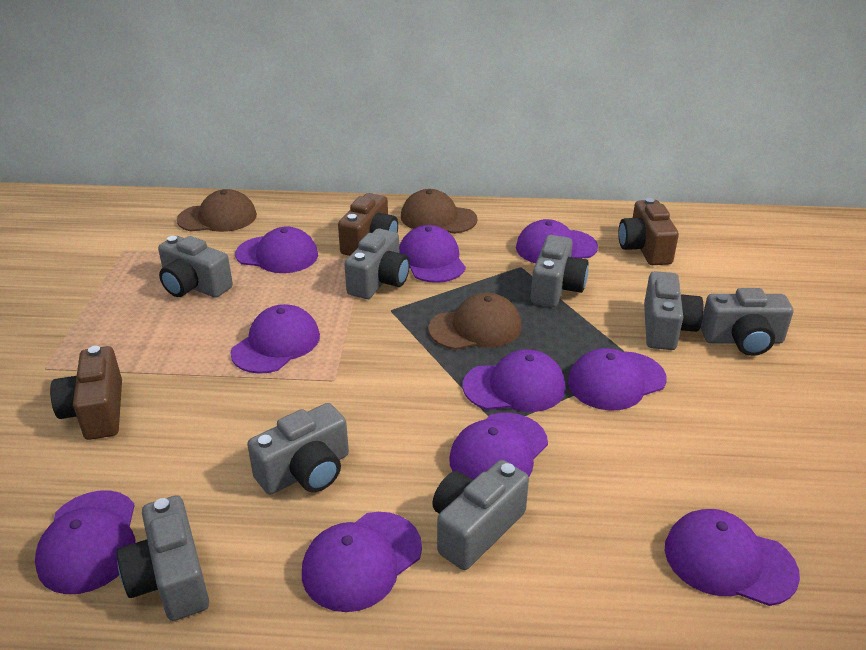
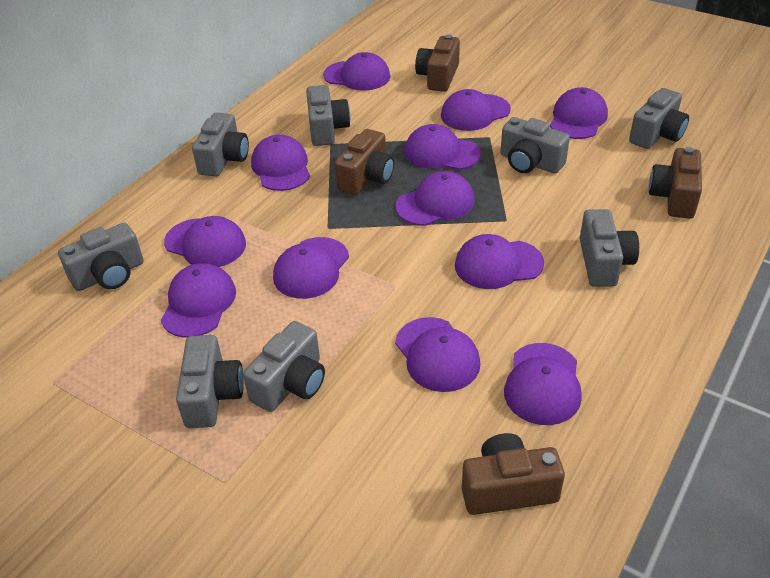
brown camera: [50,346,122,440] [338,193,398,256] [618,198,679,265] = 3 -> [335,129,394,195] [415,34,460,92] [462,433,565,515] [649,147,702,219] = 4
brown cap: [177,189,257,232] [401,189,477,234] [428,293,522,350] = 3 -> none = 0
purple cap: [35,490,136,594] [230,304,320,374] [235,226,318,273] [302,512,422,612] [399,225,466,283] [449,413,548,480] [463,349,566,412] [516,219,598,263] [568,348,666,411] [665,509,800,606] = 10 -> [161,263,236,338] [164,216,246,267] [251,135,310,191] [273,237,349,299] [323,52,390,91] [395,171,475,226] [395,317,481,392] [404,124,481,170] [441,89,511,131] [455,234,544,289] [504,343,582,425] [550,87,608,139] = 12

